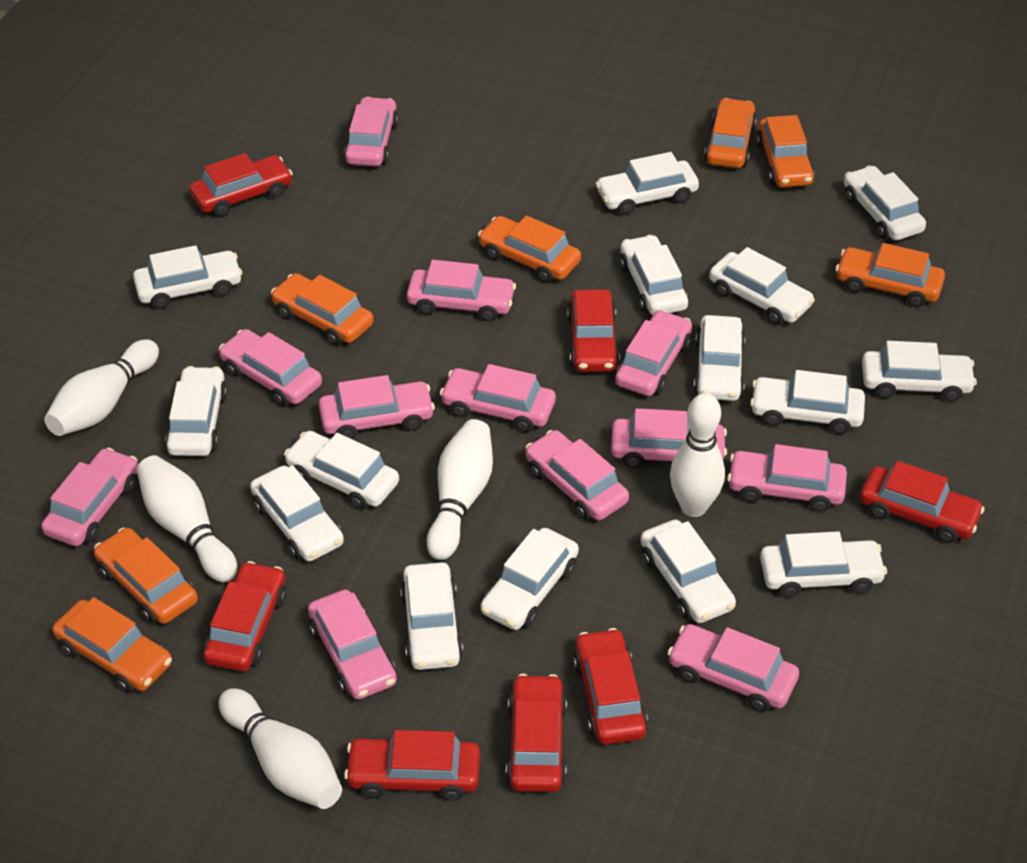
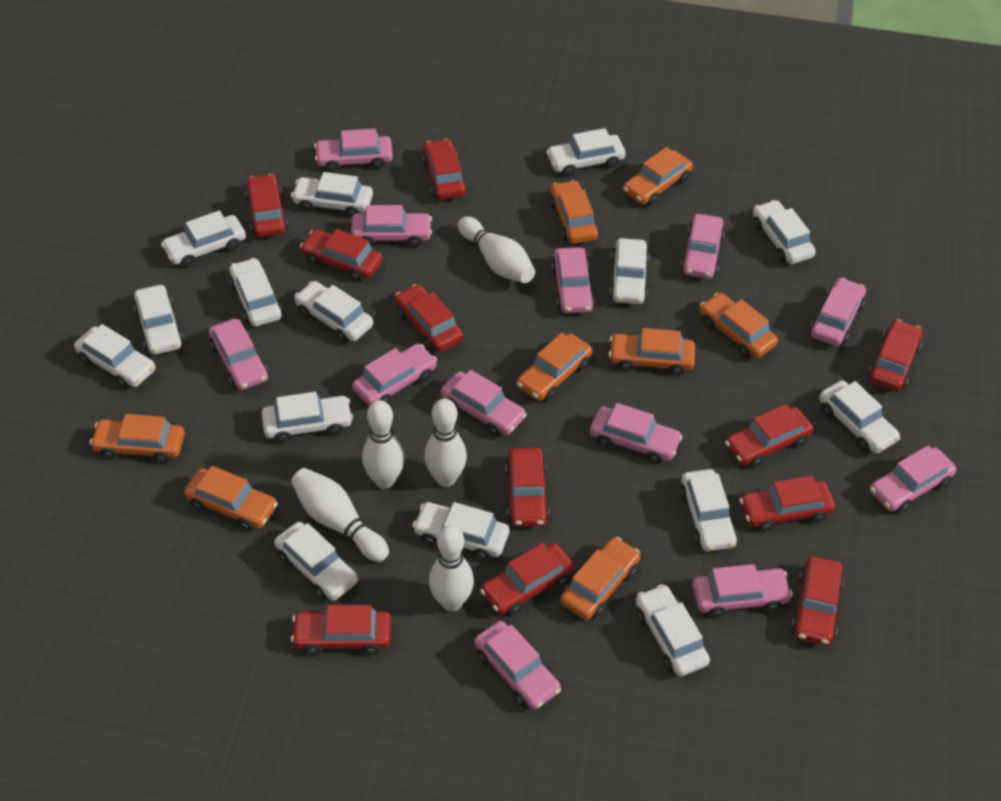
orange car: [52,597,172,693] [94,528,198,624] [271,273,373,345] [478,216,581,283] [704,98,757,168] [756,115,815,187] [835,243,945,307] = 7 -> [90,414,185,463] [184,466,278,531] [517,333,592,401] [549,180,598,244] [560,537,640,620] [609,328,695,376] [623,147,693,205] [700,293,778,358] = 8
red car: [189,153,293,217] [204,561,286,671] [344,730,480,801] [506,674,567,792] [567,289,620,372] [573,628,648,744] [860,461,985,543] = 7 -> [245,174,288,237] [291,605,391,655] [300,229,383,281] [395,284,463,352] [422,139,467,200] [480,543,574,615] [505,448,550,527] [725,404,813,468] [739,476,835,532] [791,556,844,645] [868,319,923,391] = 11

